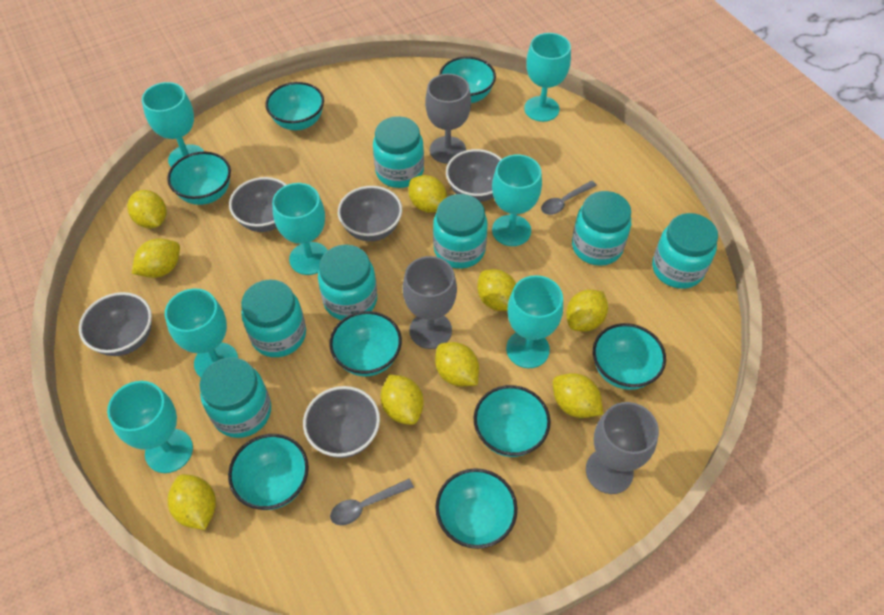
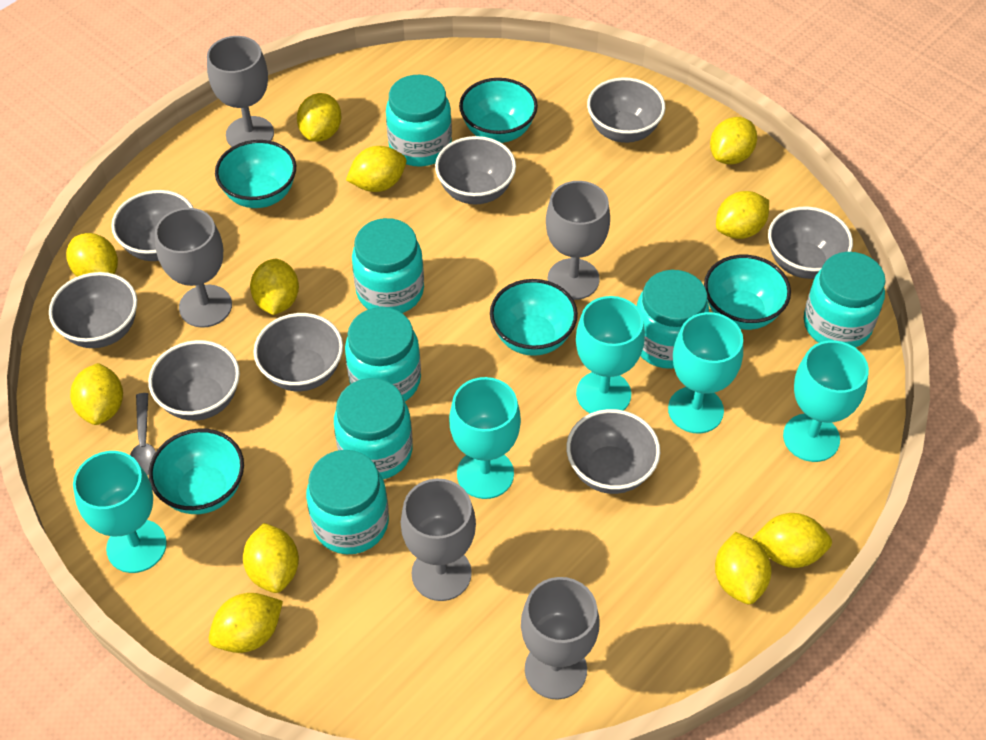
grey bowl: [79,292,152,356] [229,177,287,232] [303,386,380,458] [338,186,402,241] [446,149,502,202] = 5 -> [49,272,137,348] [111,190,193,261] [148,340,240,421] [254,313,343,391] [435,136,516,205] [566,409,660,494] [587,77,665,143] [768,206,853,279] = 8
grey goblet: [403,256,457,349] [425,74,471,164] [586,402,659,494] = 3 -> [155,208,232,328] [207,36,274,147] [401,479,476,601] [521,577,600,700] [546,181,610,300] = 5
grey spoon: [330,478,414,525] [541,181,597,215] = 2 -> [130,393,156,475] = 1
turquoise bowl: [167,152,231,205] [228,434,309,510] [265,82,324,130] [329,311,402,376] [435,468,518,549] [439,56,496,103] [474,385,551,457] [593,323,666,390] = 8 -> [149,428,244,514] [215,140,296,208] [459,78,538,143] [490,279,578,356] [704,255,791,330] = 5
turquoise goblet: [107,381,193,473] [142,82,204,167] [165,288,238,378] [272,183,328,275] [492,154,542,246] [506,275,563,368] [524,33,571,122] = 7 -> [73,451,167,573] [449,377,521,499] [576,296,645,413] [668,312,743,433] [783,340,869,462] = 5
yellow lemon: [127,190,166,228] [132,238,180,278] [168,474,216,530] [381,374,424,425] [409,175,447,213] [435,342,479,387] [477,269,516,311] [553,373,603,418] [566,289,608,332] = 9 -> [66,233,118,277] [70,363,123,425] [209,593,283,653] [243,523,299,593] [250,259,299,315] [297,93,341,142] [346,146,406,192] [710,117,757,164] [715,532,771,604] [716,191,769,239] [752,513,832,568] = 11

